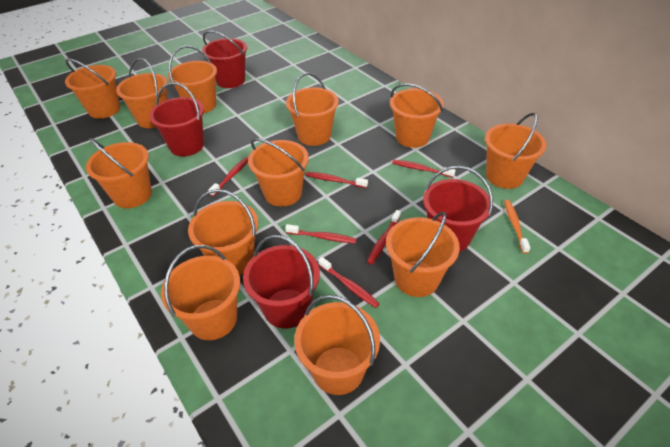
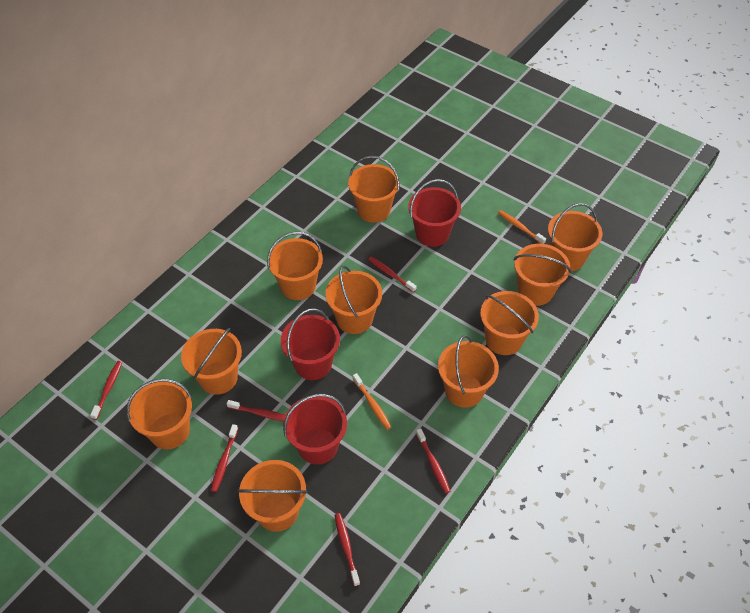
orange bucket: [65,58,120,119] [86,138,152,208] [116,58,168,128] [161,245,240,340] [168,46,217,114] [188,189,258,275] [248,138,309,207] [286,73,339,146] [294,295,380,395] [386,211,460,297] [390,83,444,148] [485,113,547,189] = 12 -> [126,379,192,449] [181,328,242,395] [238,460,308,532] [267,232,323,300] [325,266,382,334] [348,156,400,223] [438,335,499,408] [480,291,539,355] [514,244,571,306] [548,203,602,271] = 10
orange toothbrush: [504,200,530,254] = 1 -> [353,373,391,430] [498,210,546,244] = 2
red bucket: [149,82,204,157] [202,30,247,88] [243,235,320,329] [423,166,493,252] = 4 -> [281,308,340,380] [283,394,347,465] [408,179,461,247] = 3

